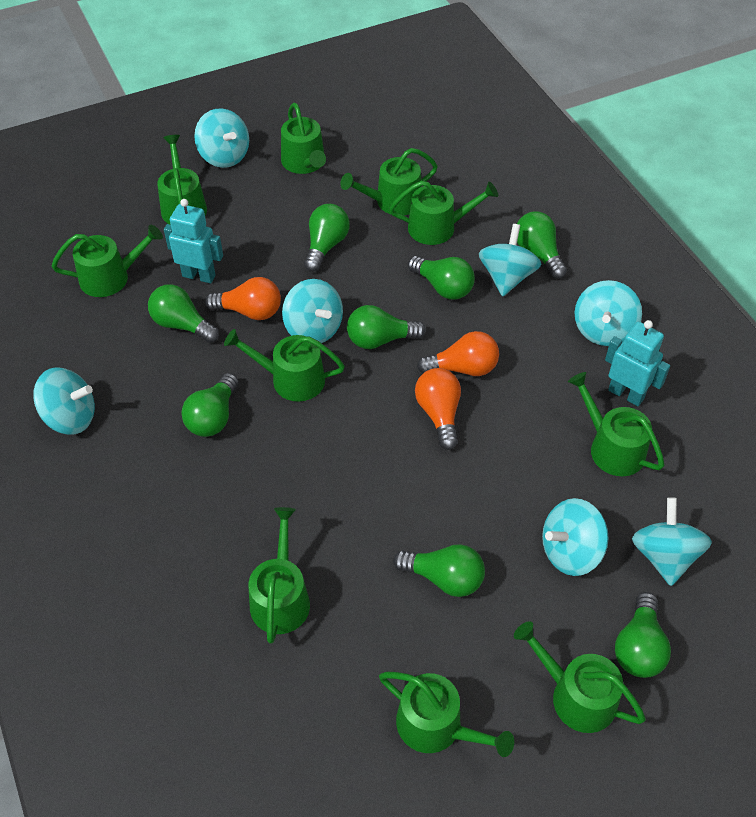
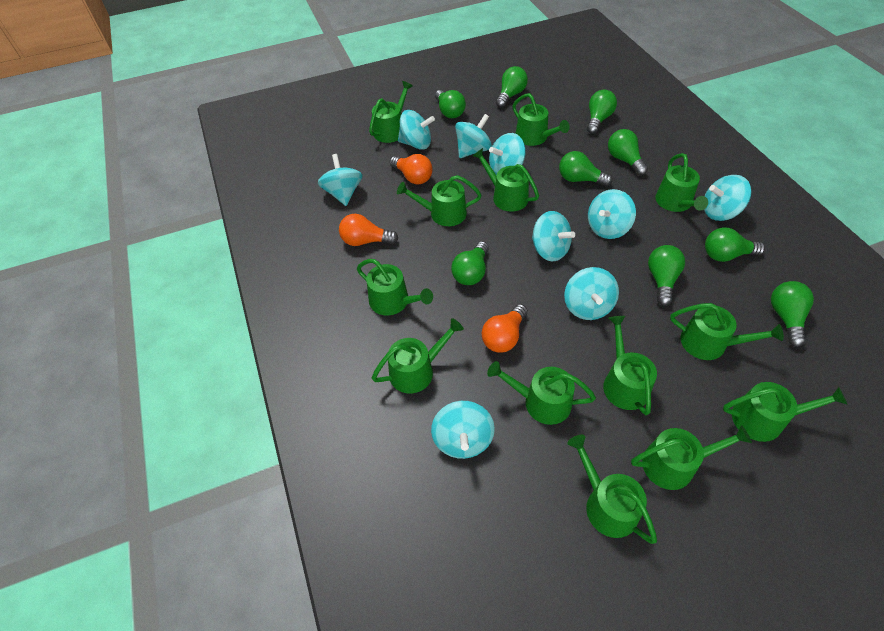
green light bulb: [148,284,219,343] [181,373,238,437] [304,204,350,272] [347,305,426,349] [393,544,485,597] [408,256,475,300] [517,212,567,279] [615,592,671,678] = 8 -> [435,90,466,118] [451,242,489,285] [496,66,528,108] [559,151,613,186] [587,90,617,134] [608,129,648,175] [648,245,685,306] [705,227,765,262] [771,281,814,347] = 9
green watering can: [52,225,163,297] [157,135,207,225] [224,329,345,402] [248,507,310,644] [281,102,326,174] [340,148,438,216] [379,672,514,757] [389,181,498,245] [514,621,646,733] [568,372,665,476] = 10 -> [357,259,433,316] [369,81,413,143] [372,318,464,393] [397,175,482,226] [473,148,539,212] [487,361,596,425] [513,93,570,146] [567,435,657,544] [603,316,657,415] [631,425,752,490] [655,153,708,212] [670,303,784,360] [723,382,848,442] = 13
turquoise robot: [164,199,223,283] [605,320,670,406] = 2 -> none = 0
turquoise spinning top: [33,367,95,435] [194,108,249,168] [282,279,343,343] [479,224,541,297] [542,498,608,576] [575,280,642,346] [632,497,712,586] = 7 -> [318,154,362,206] [398,110,435,150] [431,401,495,459] [455,114,492,158] [489,133,526,175] [532,211,575,261] [564,267,619,320] [588,189,636,239] [704,175,751,221] = 9

